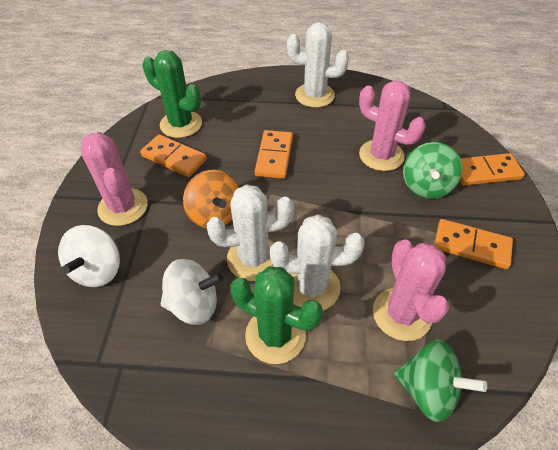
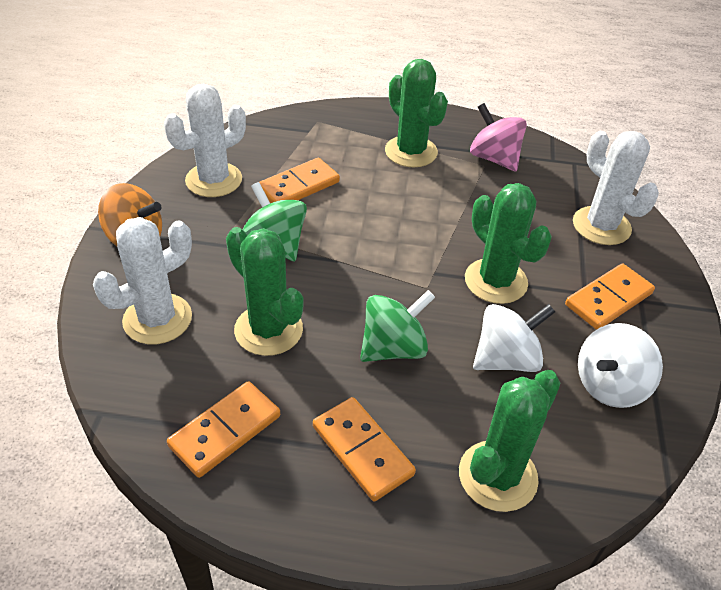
green cactus: [142,50,202,138] [230,266,323,364] = 2 -> [226,227,304,356] [385,59,448,167] [459,370,560,512] [465,183,552,304] = 4
pink cactus: [81,132,148,226] [359,81,426,171] [373,239,449,341] = 3 -> none = 0
pink spinning top: none = 0 -> [470,103,527,171] = 1

